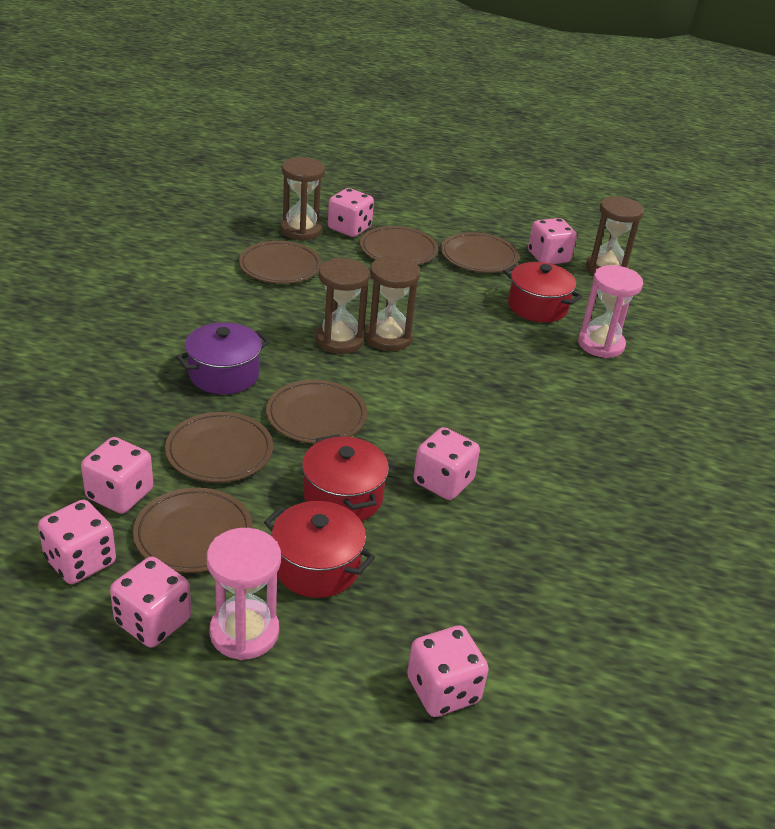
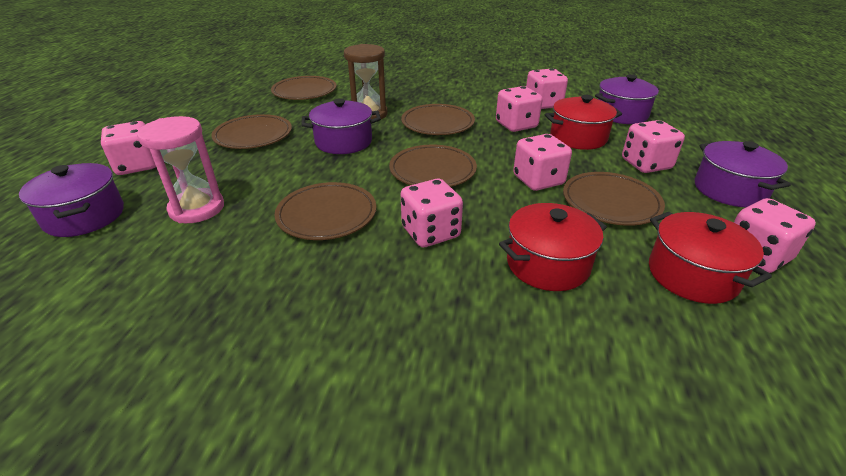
brown hourglass: [281,157,325,241] [315,258,370,354] [365,256,420,351] [586,196,644,275] = 4 -> [344,44,388,119] = 1
pink hourglass: [207,528,281,660] [578,265,643,358] = 2 -> [137,116,224,223] = 1
purple pot: [176,322,270,394] = 1 -> [19,163,124,237] [301,98,381,154] [595,74,659,124] [695,141,791,207] = 4

